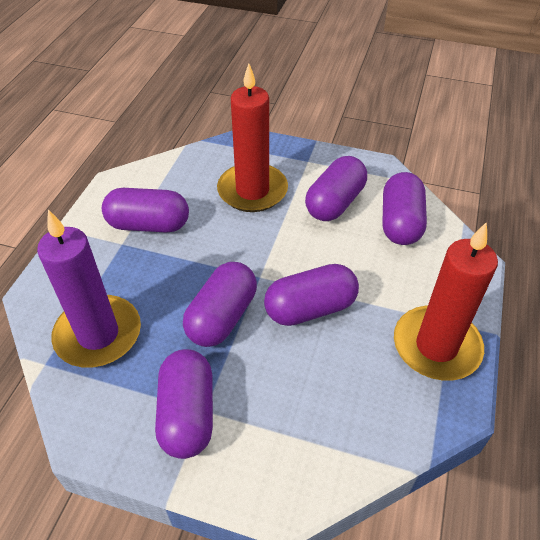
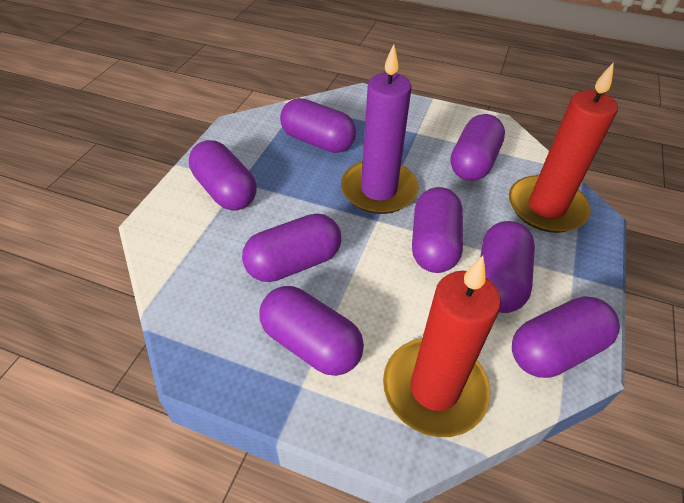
purple capsule: [102,188,189,232] [155,349,213,459] [183,262,257,347] [264,264,359,326] [305,156,367,221] [383,172,427,245] = 6 -> [189,140,257,211] [242,213,341,282] [259,286,364,376] [280,98,356,153] [412,187,463,273] [450,114,505,181] [480,221,535,313] [512,296,620,378] = 8

